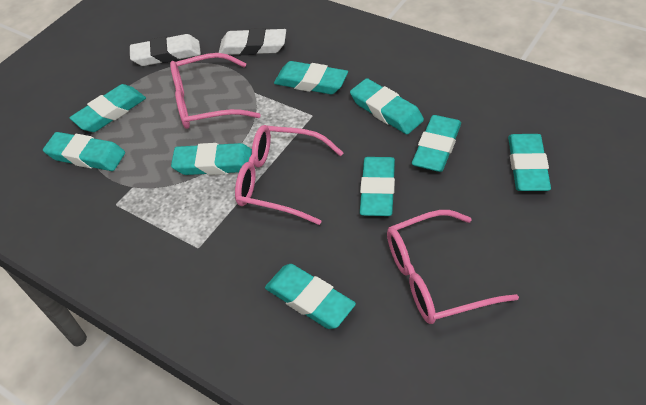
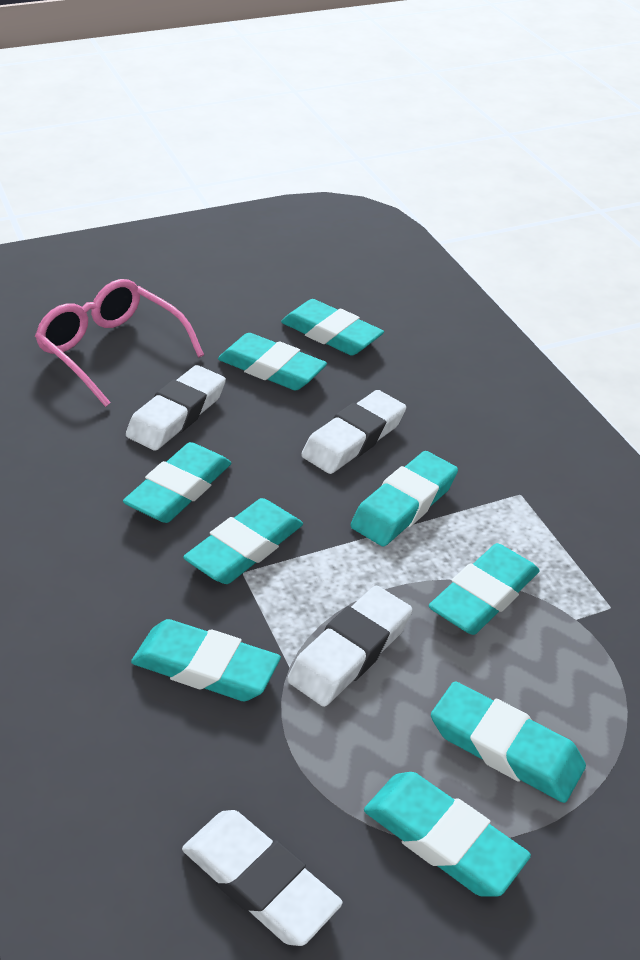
pink glasses: [170,53,261,129] [235,125,344,225] [387,210,519,324] = 3 -> [35,279,204,407] = 1
white eraser: [130,34,201,66] [219,28,286,55] = 2 -> [126,365,226,451] [182,810,343,946] [287,586,413,707] [301,390,406,474] = 4

